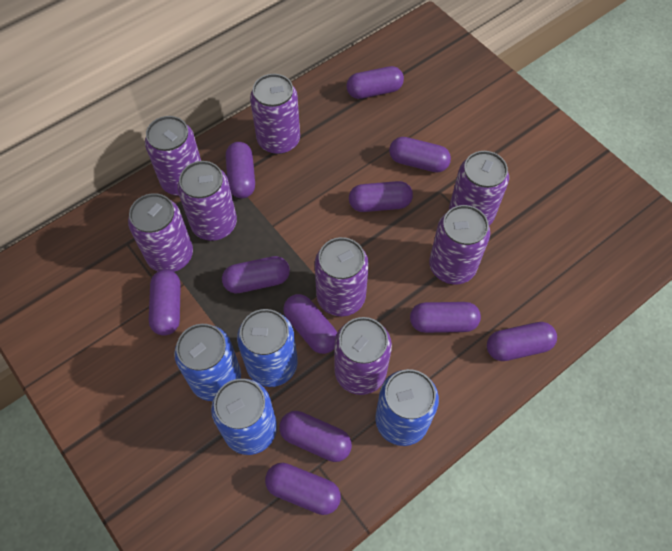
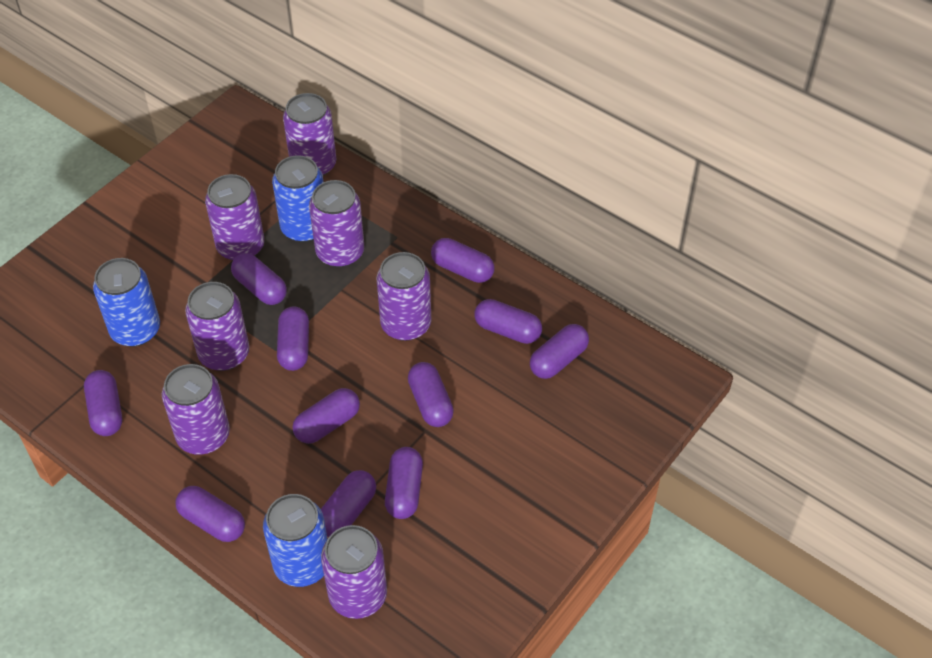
blue can: [174,324,241,401] [211,379,277,455] [237,309,298,387] [375,369,439,446] = 4 -> [93,258,160,347] [263,494,328,587] [272,155,323,242] = 3
purple can: [128,193,193,272] [145,116,201,196] [177,161,237,241] [250,74,300,154] [315,237,369,316] [334,317,392,395] [429,205,490,284] [449,151,509,225] = 8 -> [162,364,230,455] [185,282,249,371] [205,174,264,260] [283,93,336,176] [309,180,364,267] [321,525,387,619] [376,252,431,341] = 7

